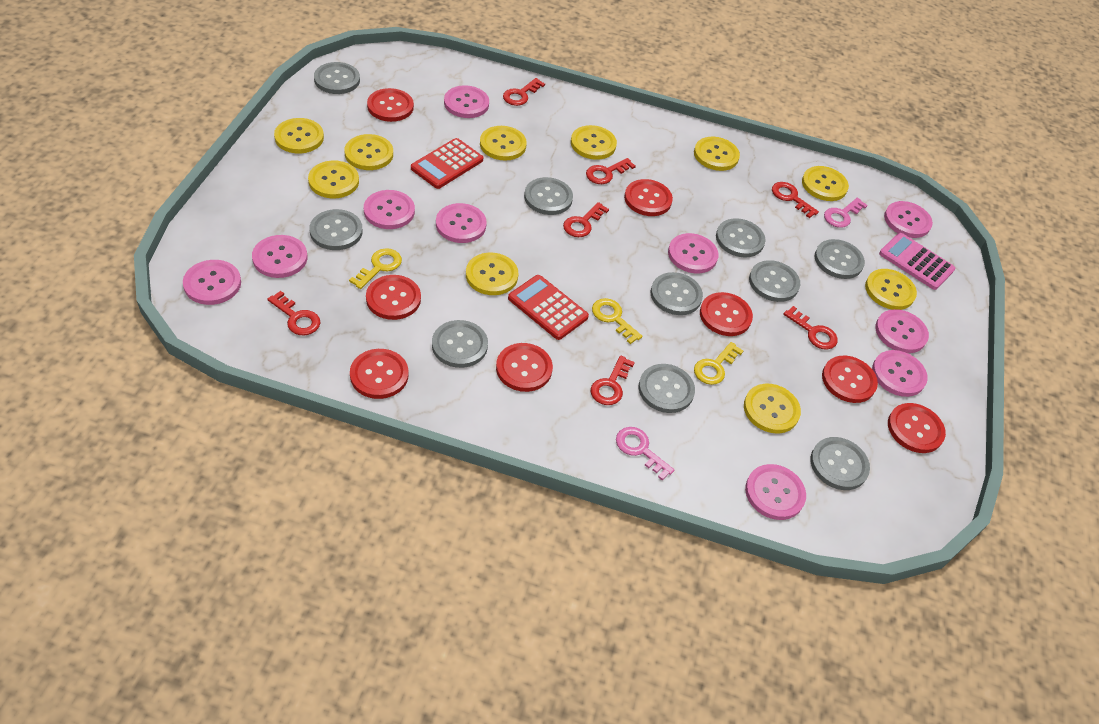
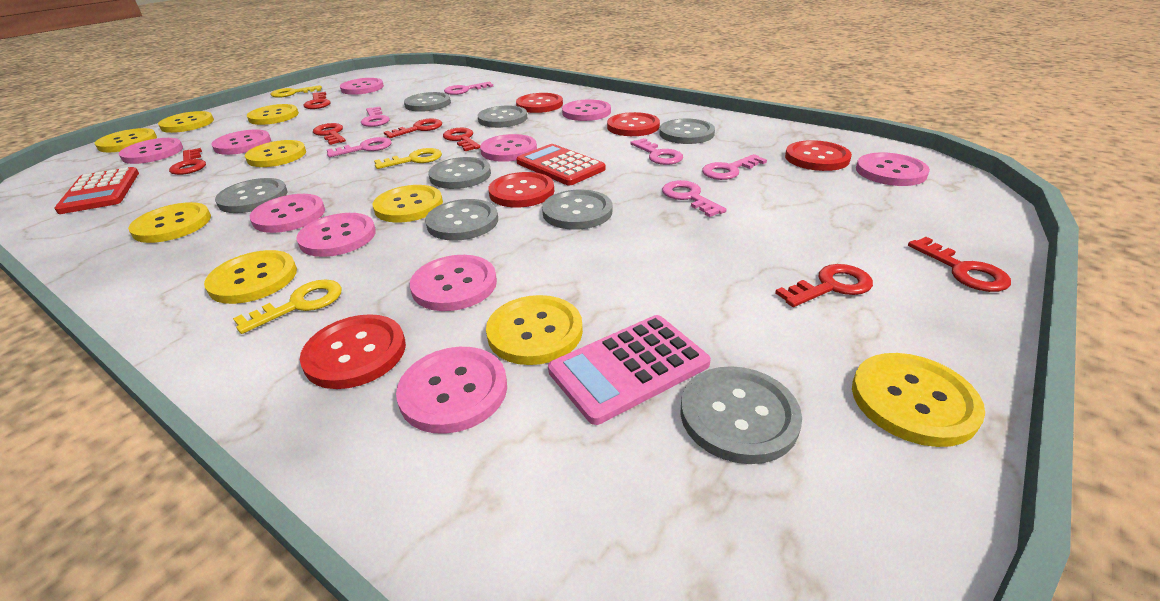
grey button: [309,209,363,250] [314,62,360,94] [432,320,488,368] [524,177,573,215] [638,364,695,413] [651,272,703,315] [716,218,765,258] [749,260,800,302] [810,437,870,490] [815,239,865,279] = 10 -> [215,178,288,213] [404,92,451,112] [425,199,498,241] [428,157,491,189] [478,106,527,128] [542,190,612,230] [659,119,715,144] [681,366,802,464] = 8
pink key: [616,427,674,480] [824,198,868,228] = 2 -> [326,137,392,157] [361,107,390,127] [444,82,493,95] [630,138,683,165] [662,180,727,217] [702,154,767,180] = 6
red button: [350,349,409,399] [366,275,421,320] [367,88,414,122] [496,343,553,392] [624,179,673,216] [700,292,753,336] [822,356,878,403] [888,403,946,453] = 8 -> [300,314,406,389] [488,172,554,208] [516,93,563,113] [607,112,660,136] [785,140,852,171] = 5
yellow button: [274,118,324,154] [308,161,359,198] [345,134,393,170] [466,253,518,295] [480,126,527,161] [571,125,617,160] [694,137,740,171] [744,384,801,433] [802,166,849,201] [865,269,917,310] = 10 -> [95,128,157,152] [128,202,211,243] [158,111,214,133] [204,250,297,304] [245,140,306,167] [247,104,299,125] [372,185,443,222] [486,295,583,365] [852,353,985,447] = 9

